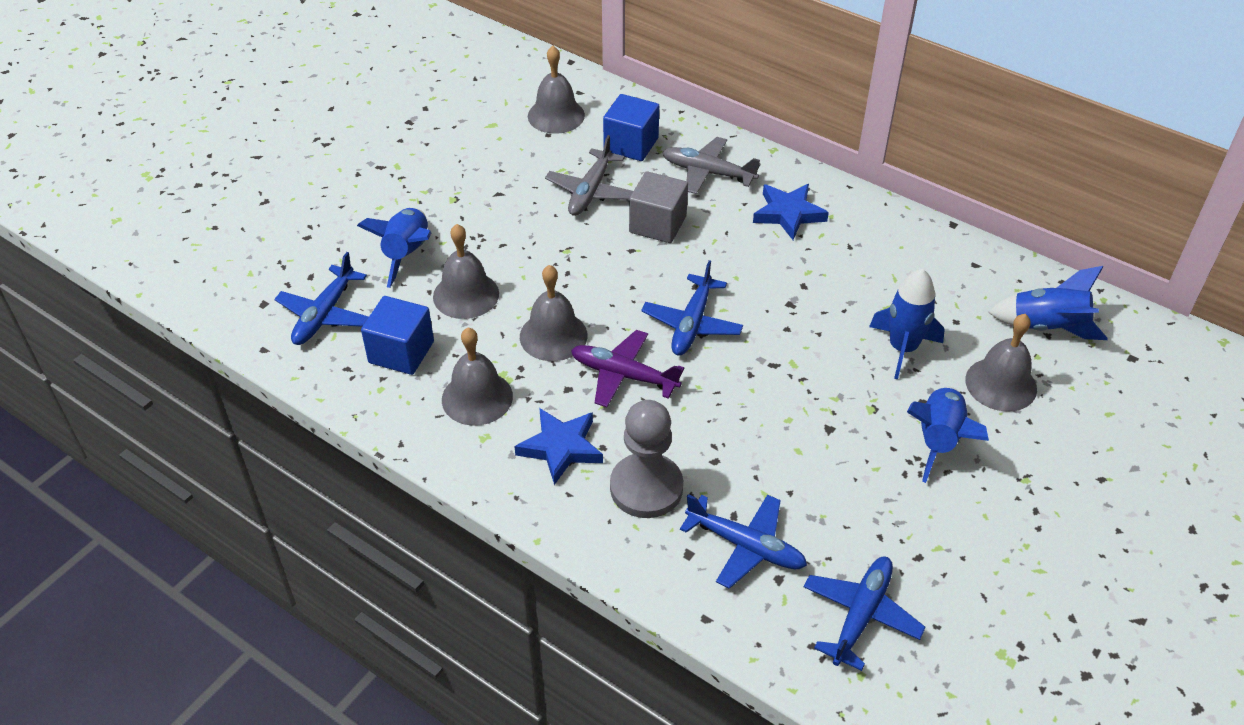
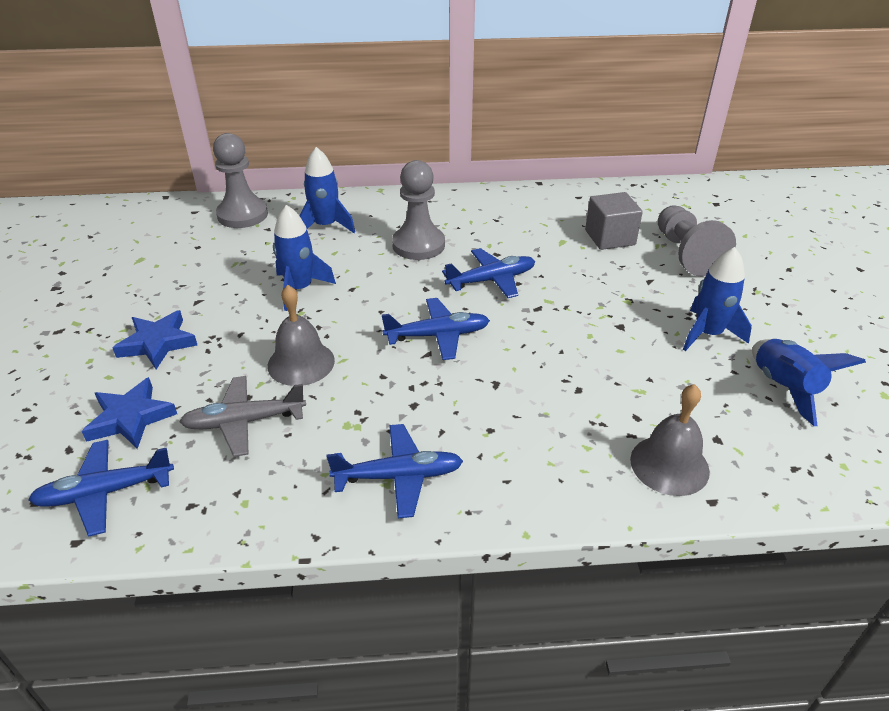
blue cube: [361,296,434,375] [603,94,659,161] = 2 -> none = 0
grey bell: [433,224,499,319] [442,327,513,426] [520,265,588,361] [528,46,585,134] [965,314,1037,412] = 5 -> [267,285,335,386] [630,384,710,496] = 2
grey pawn: [610,400,683,518] = 1 -> [213,133,268,228] [392,160,445,260] [658,205,736,277] = 3
grey plane: [545,135,633,216] [662,137,760,194] = 2 -> [179,376,306,457] = 1
purple plane: [571,330,684,407] = 1 -> none = 0

